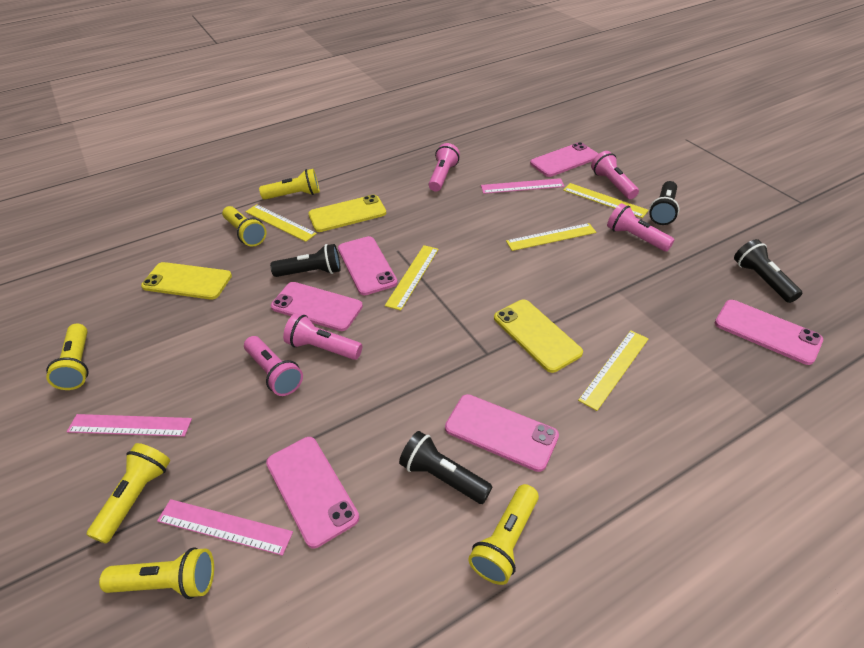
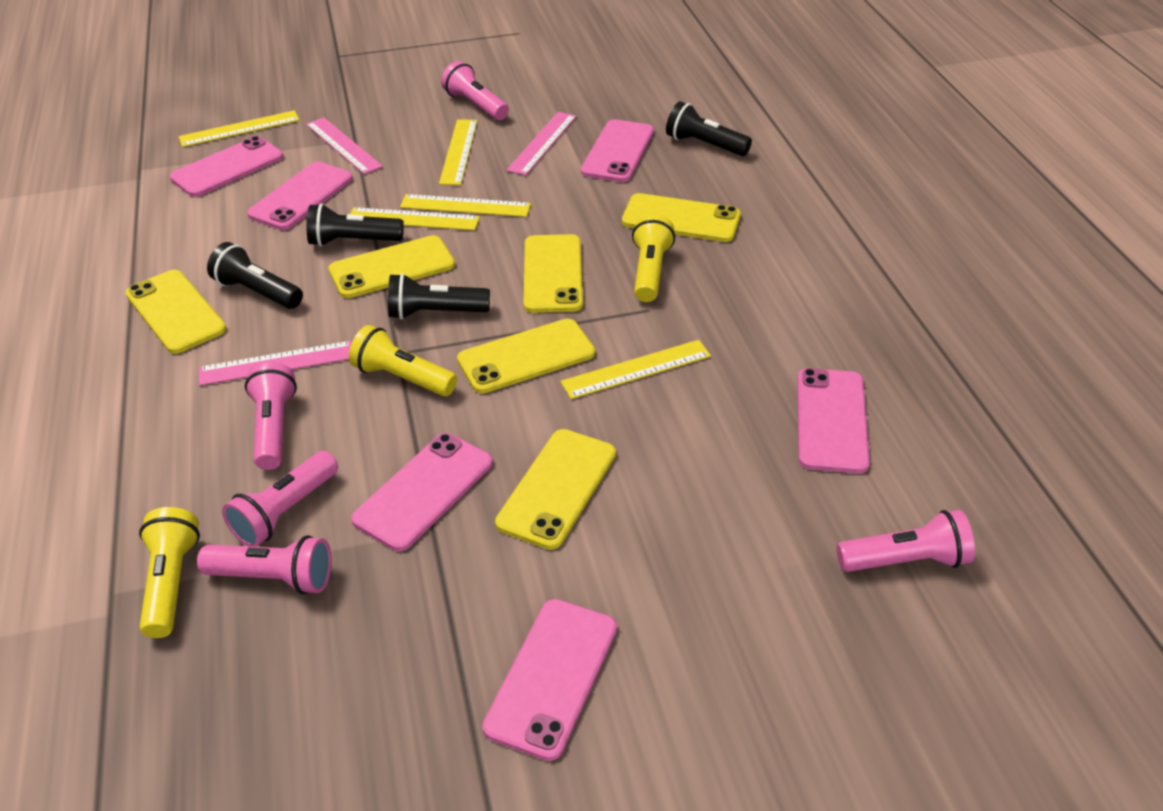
yellow flashlight: [46,324,89,390] [86,443,170,544] [99,547,214,599] [222,206,267,247] [259,169,320,200] [468,484,539,585] = 6 -> [139,507,200,638] [349,325,457,396] [632,214,675,302] = 3
yellow phone: [141,262,232,300] [308,195,386,232] [494,299,583,373] = 3 -> [125,270,227,354] [328,235,455,298] [457,319,595,393] [495,429,616,550] [524,234,583,313] [622,193,741,242] = 6

